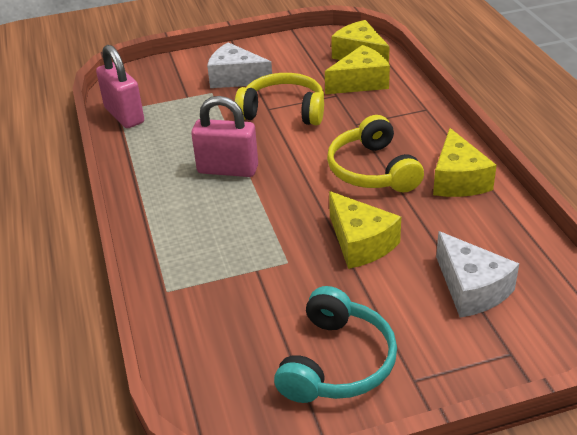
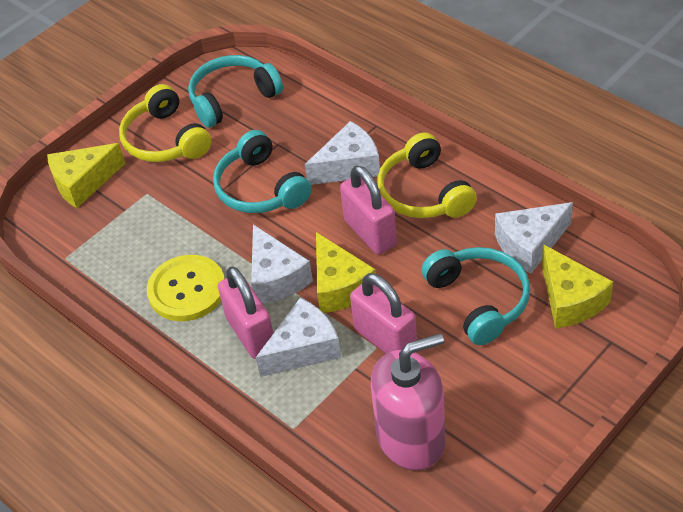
pink padlock: [96,45,144,128] [191,96,258,177] = 2 -> [218,266,273,359] [340,165,397,255] [350,273,417,354] = 3
pink soap dispenser: none = 0 -> [371,333,445,470] = 1
turquoise headphones: [274,286,397,403] = 1 -> [188,55,283,128] [213,130,312,213] [421,247,530,345] = 3
white cheese: [207,42,272,88] [436,231,519,318] = 2 -> [251,224,313,304] [256,298,341,377] [305,121,380,185] [495,202,573,274] = 4
yellow button: none = 0 -> [147,255,225,321] = 1
yellow cheese: [325,45,390,94] [329,191,401,269] [331,20,389,63] [433,128,497,197] = 4 -> [47,143,125,208] [316,232,376,313] [542,244,613,328] = 3

